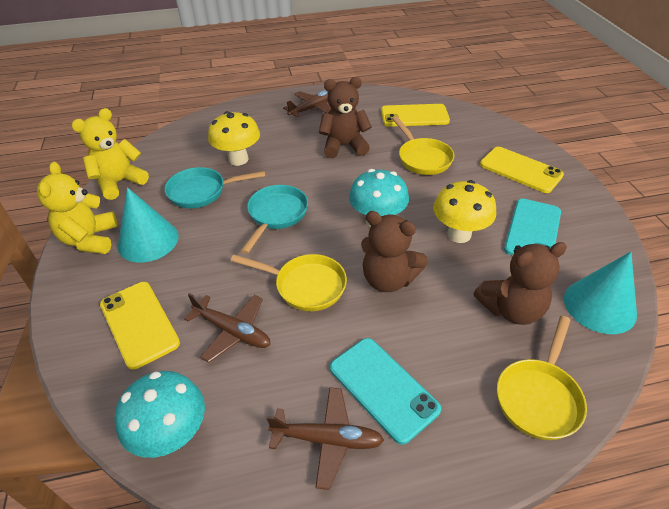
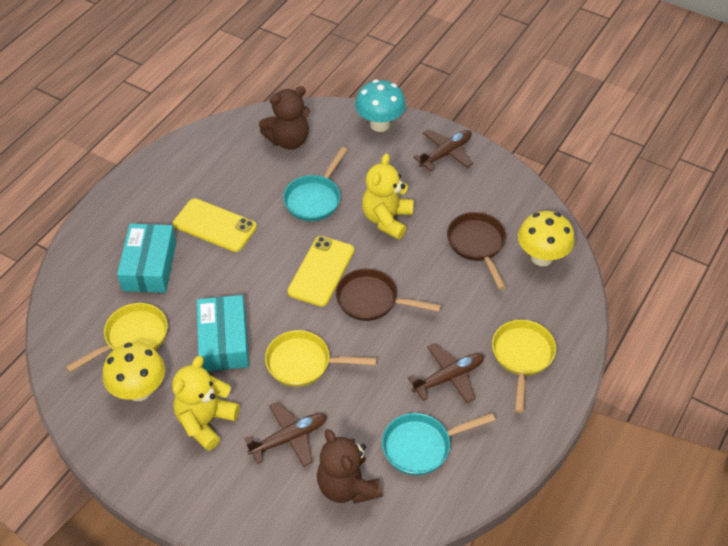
brown pan: none = 0 -> [336,269,441,321] [447,212,506,290] = 2
brown teddy bear: [319,77,372,158] [361,211,428,292] [473,242,567,325] = 3 -> [259,86,310,149] [317,429,383,504] = 2
turquoise box: none = 0 -> [117,224,176,293] [197,295,249,371] = 2
turquoise cone: [118,187,178,263] [564,252,637,334] = 2 -> none = 0
turquoise mushroom: [115,371,205,458] [349,169,409,227] = 2 -> [355,80,406,132] = 1
turquoise phone: [330,338,441,445] [504,199,561,255] = 2 -> none = 0
yellow phone: [100,282,180,370] [381,104,450,127] [480,147,564,193] = 3 -> [173,198,257,252] [287,236,354,307] = 2

